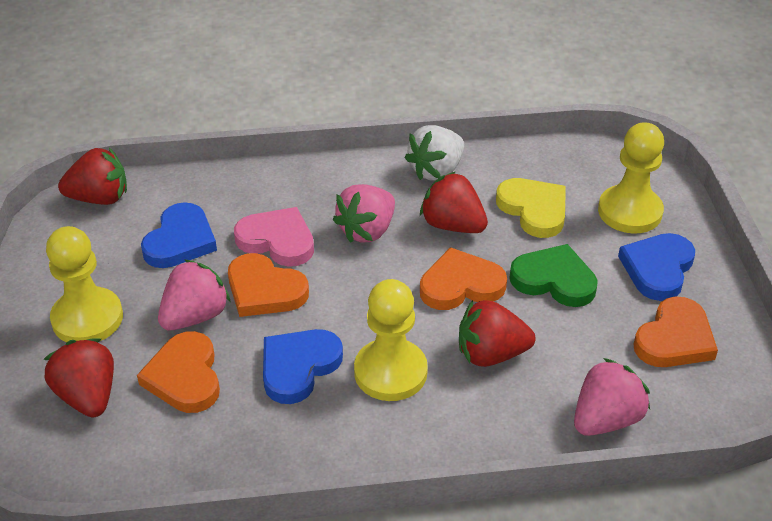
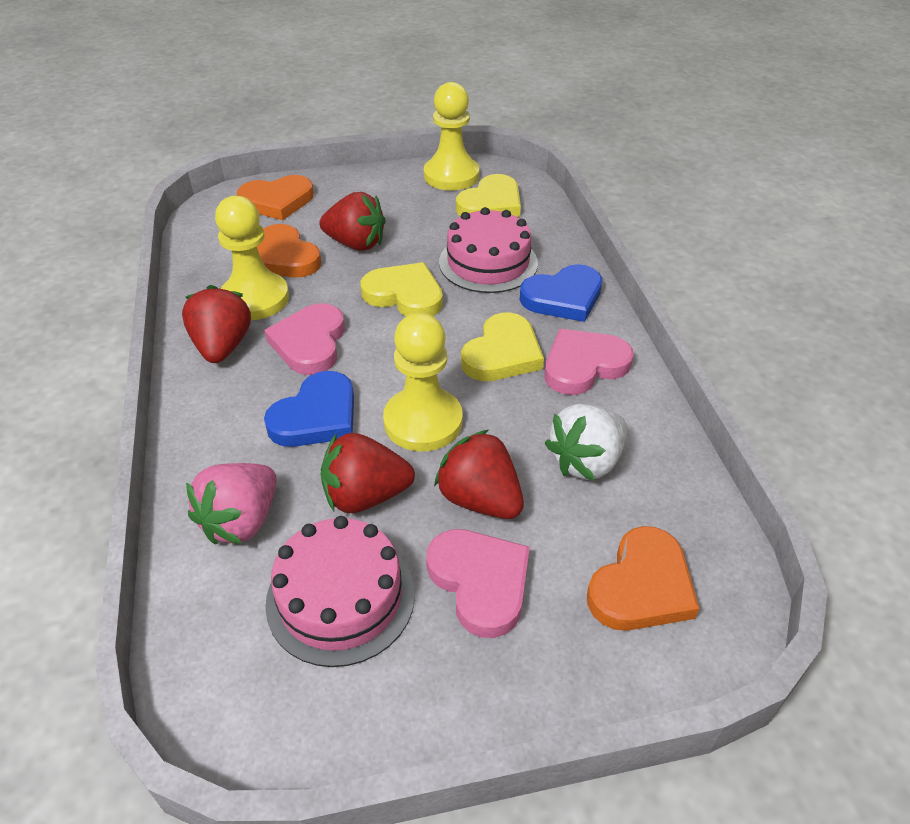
blue heart: [141,202,217,268] [263,329,343,404] [618,233,695,301] = 3 -> [264,371,354,447] [520,264,602,322] = 2
green heart: [509,244,598,307] = 1 -> none = 0
orange heart: [137,331,220,413] [228,253,309,317] [420,247,507,310] [634,296,718,367] = 4 -> [237,175,314,220] [257,224,321,278] [587,526,700,631] = 3
pink cake: none = 0 -> [265,516,415,667] [439,207,538,293] = 2
pink heart: [234,207,314,267] = 1 -> [264,303,345,375] [426,529,530,638] [544,329,634,395] = 3
pink strawberry: [158,260,230,330] [333,184,395,243] [574,358,650,436] = 3 -> [186,463,277,545] = 1
yellow heart: [496,178,566,238] = 1 -> [361,262,443,316] [456,174,521,217] [461,312,544,381] = 3

